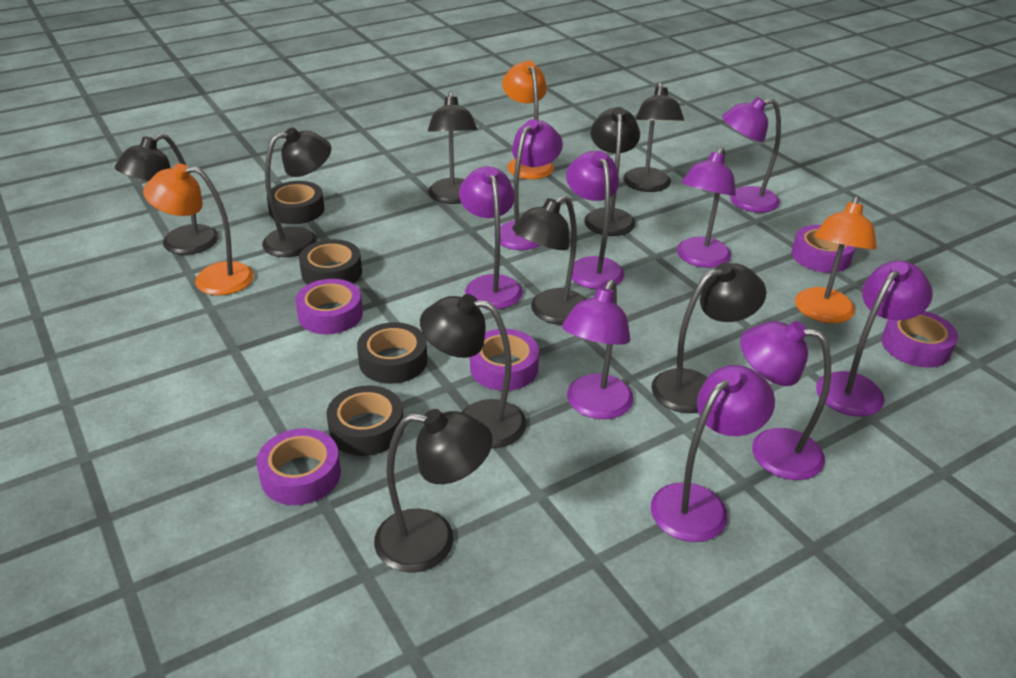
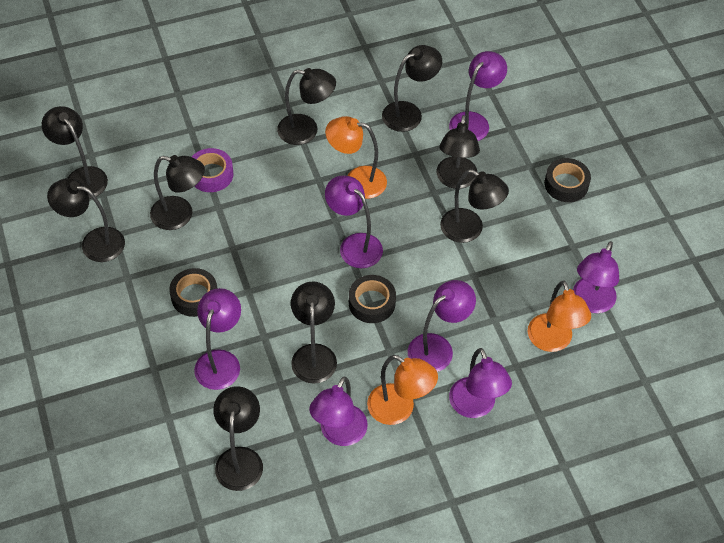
black tape: [267,181,325,224] [299,239,362,285] [326,385,404,456] [357,322,427,384] = 4 -> [169,268,217,317] [349,275,396,323] [544,158,591,202] = 3
purple lamp: [459,167,523,309] [494,119,563,250] [562,280,634,419] [566,151,624,289] [651,365,775,542] [677,147,736,268] [722,97,781,213] [740,321,831,480] [816,261,933,417] = 9 -> [194,288,241,390] [309,377,368,446] [325,175,383,268] [408,280,476,372] [449,51,507,141] [449,348,512,418] [573,241,619,313] = 7
purple tape: [257,428,341,505] [295,279,363,334] [470,329,539,391] [792,225,856,273] [881,311,958,367] = 5 -> [192,148,234,192] = 1

